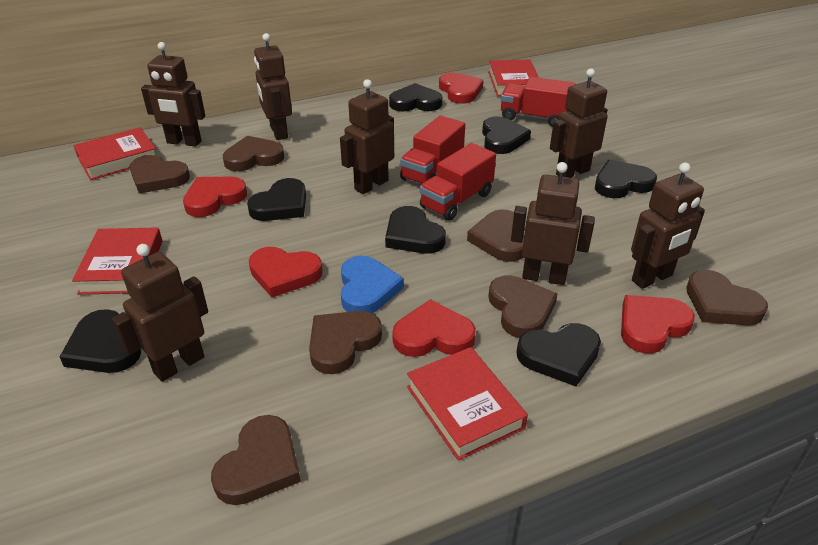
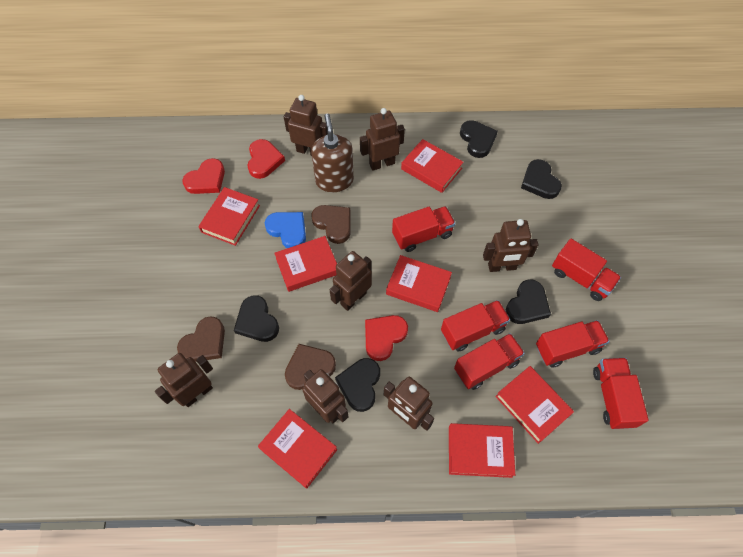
black heart: [60,309,141,373] [247,178,306,221] [385,206,446,254] [389,83,442,112] [482,116,531,154] [516,323,601,386] [595,160,657,198] = 7 -> [234,295,279,342] [335,358,380,412] [460,120,498,158] [505,279,551,324] [521,159,562,199] = 5
brown heart: [129,155,190,194] [211,415,301,505] [223,136,284,171] [309,311,382,374] [467,209,524,262] [488,275,557,338] [686,270,768,326] = 7 -> [177,316,225,362] [285,344,336,390] [311,205,351,244] = 3
brown soap dispenser: none = 0 -> [311,114,354,192] = 1
red book: [72,227,162,295] [73,127,156,180] [407,347,528,461] [488,59,539,96] = 4 -> [198,187,260,246] [258,409,337,488] [274,236,337,292] [386,255,452,312] [401,139,463,193] [449,423,515,478] [495,366,574,444] = 7
red heart: [183,177,247,217] [249,247,323,297] [392,299,476,357] [439,73,483,104] [621,295,695,353] = 5 -> [182,158,225,194] [248,139,285,179] [365,315,408,361] = 3
red truck: [400,116,465,185] [419,143,496,221] [501,77,576,127] = 3 -> [392,206,456,252] [441,300,510,352] [454,333,525,390] [536,320,610,368] [552,239,621,301] [593,358,649,429] = 6

